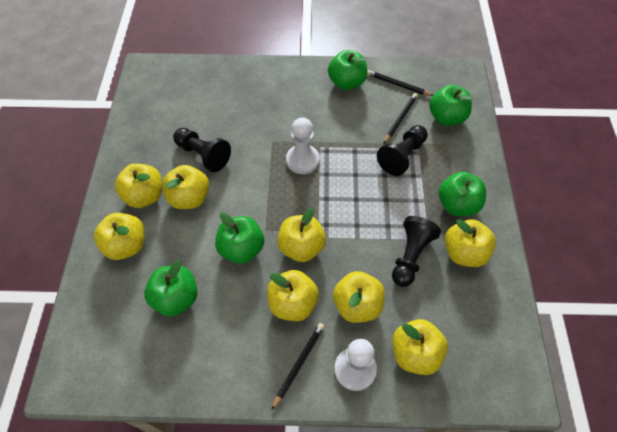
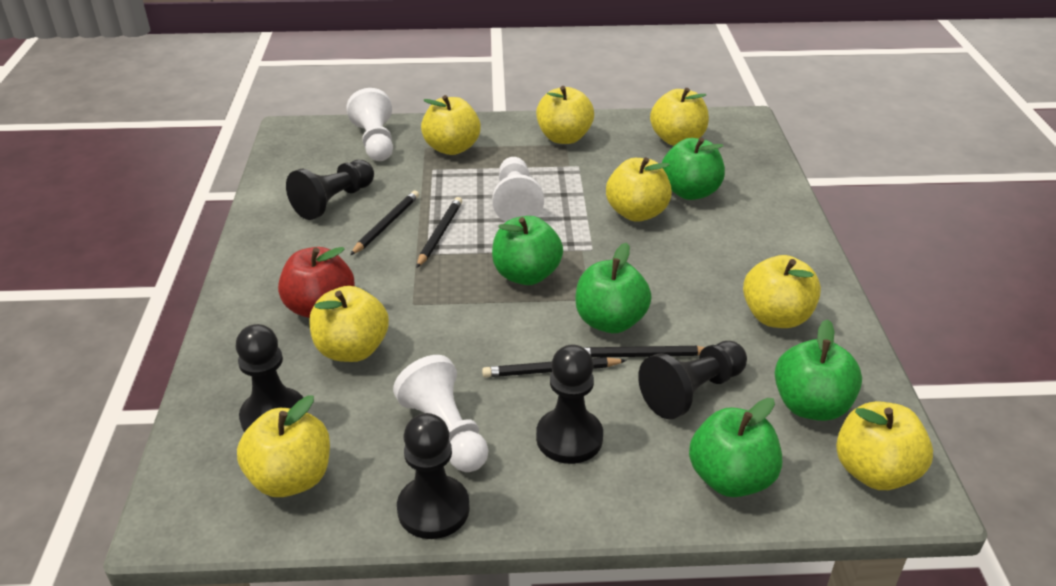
black pawn: [173,128,231,172] [377,125,428,176] [392,216,441,287] = 3 -> [236,324,303,432] [286,160,374,220] [397,413,470,539] [536,345,603,464] [638,341,747,419] = 5
black pencil: [272,323,325,410] [367,70,433,96] [383,93,418,144] = 3 -> [350,191,419,255] [417,197,462,268] [482,357,627,377] [583,346,705,358] = 4
red apple: none = 0 -> [278,247,355,318] = 1
white pawn: [286,117,319,174] [334,339,377,391] = 2 -> [346,88,393,161] [393,355,488,472] [492,157,544,222] = 3

